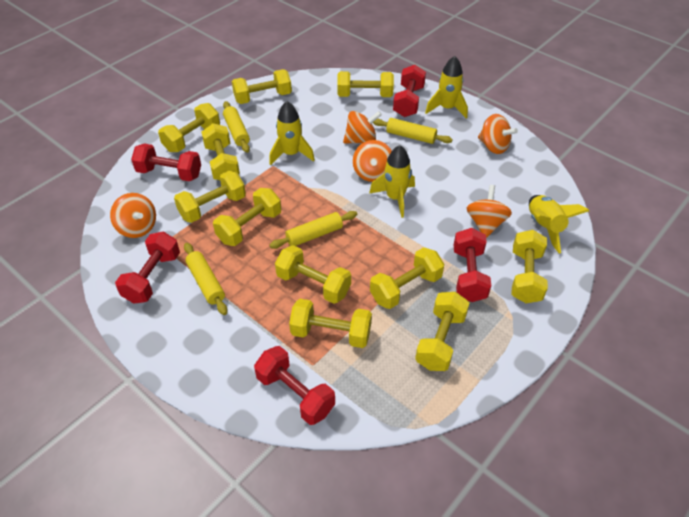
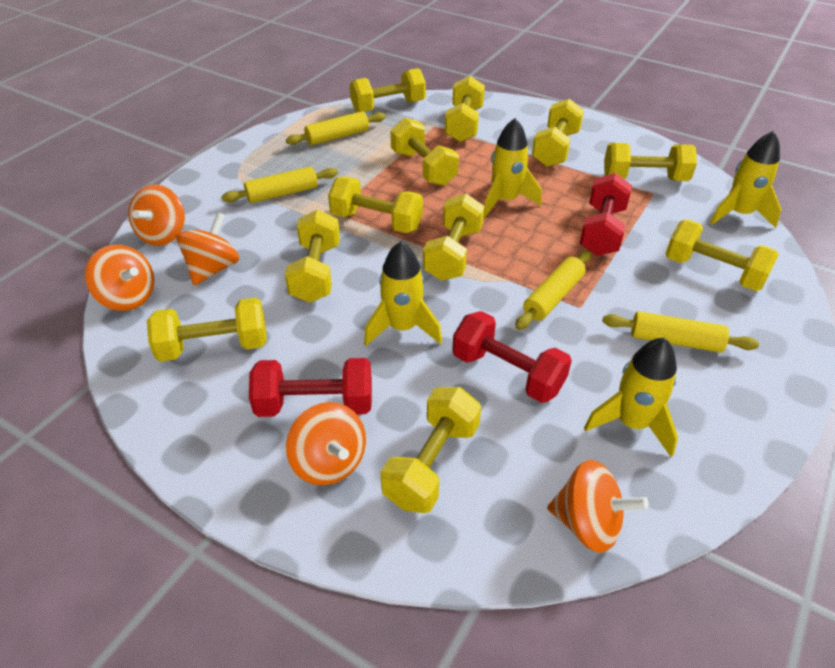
red dumbbell: [115,231,180,303] [131,143,201,181] [254,346,335,425] [393,65,426,117] [454,228,491,302] = 5 -> [249,358,372,417] [452,311,572,403] [579,173,632,256] = 3

